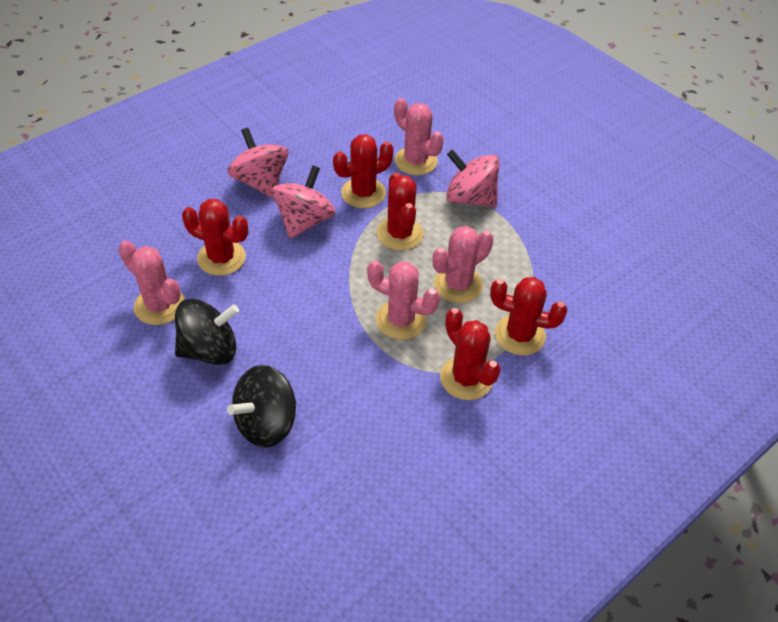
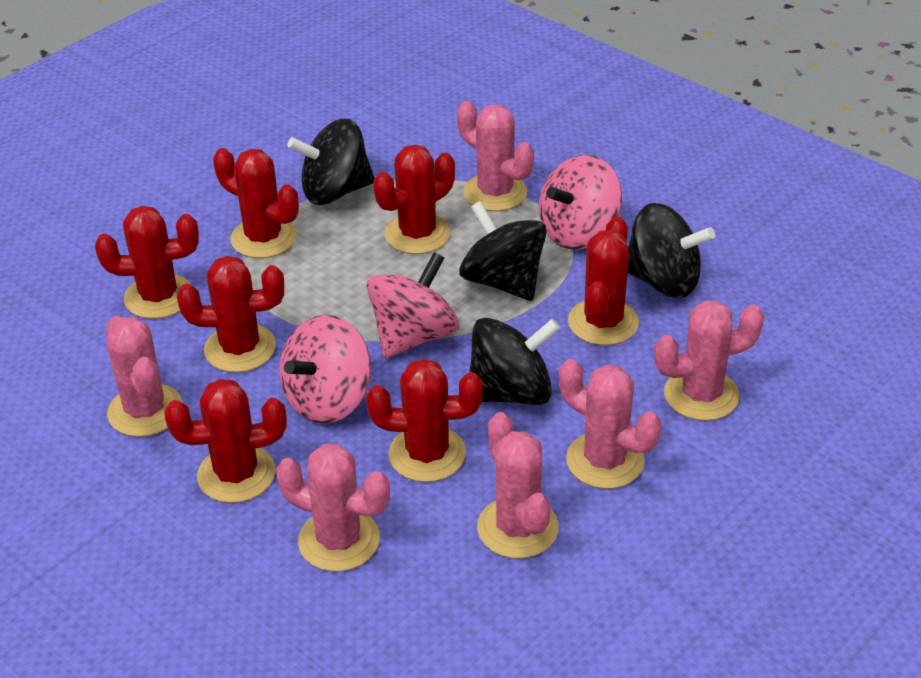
black spinning top: [175,299,239,365] [227,365,296,448] = 2 -> [287,118,375,205] [459,201,547,301] [469,318,560,405] [628,203,715,298] = 4
pink cactus: [118,240,185,325] [367,260,440,340] [394,98,444,175] [433,226,493,303] = 4 -> [106,316,183,437] [276,444,390,572] [457,101,534,211] [477,412,559,559] [559,359,661,489] [654,300,764,421] = 6
red cactus: [182,199,248,276] [333,134,394,208] [377,172,423,251] [440,308,501,400] [490,277,567,355] = 5 -> [95,206,199,319] [164,379,287,503] [177,256,284,372] [213,148,299,258] [366,358,483,482] [373,145,455,254] [568,216,639,346] = 7

